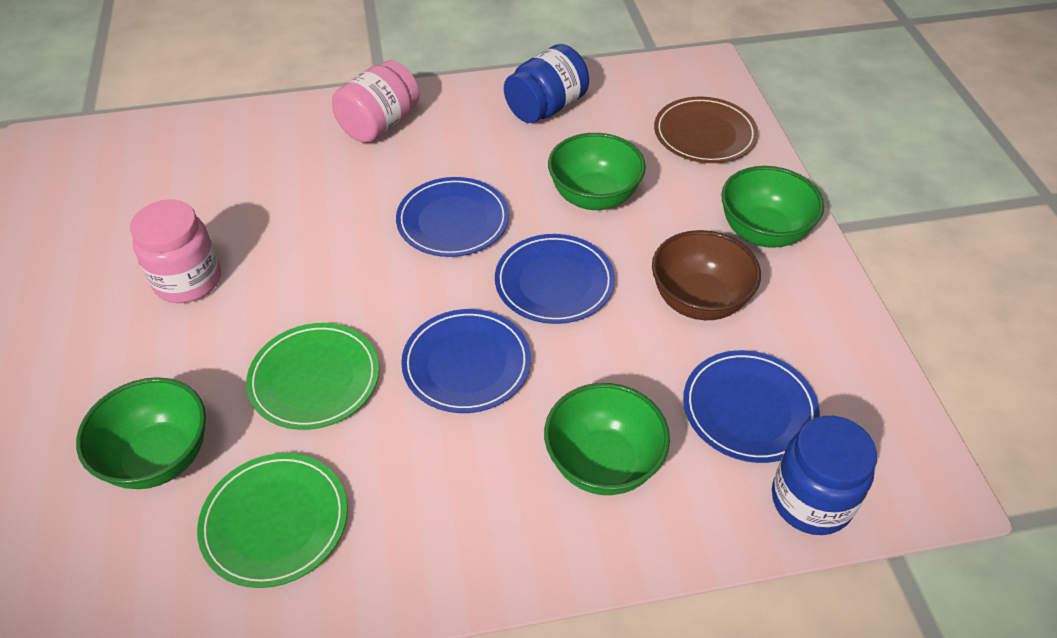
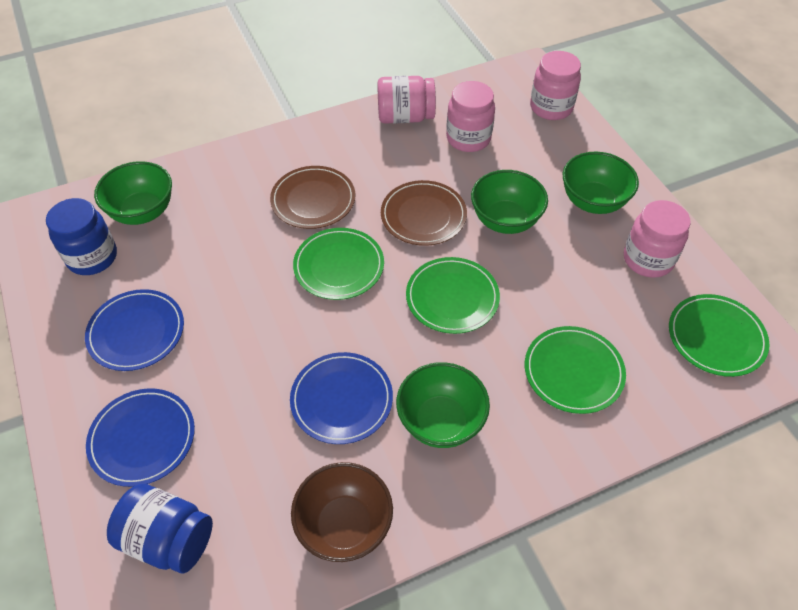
blue plate: [396,177,509,257] [401,309,531,413] [495,234,615,324] [683,350,820,463] = 4 -> [85,289,184,371] [86,388,195,487] [290,352,393,444] = 3
brown plate: [654,97,758,163] = 1 -> [270,166,355,229] [381,180,467,246] = 2
green plate: [197,453,347,588] [246,323,379,430] = 2 -> [293,228,384,300] [406,257,500,334] [525,326,626,414] [669,294,770,377] = 4
pink jar: [130,200,221,303] [332,60,420,143] = 2 -> [377,76,436,124] [446,81,495,152] [530,51,581,120] [624,200,691,278] = 4

